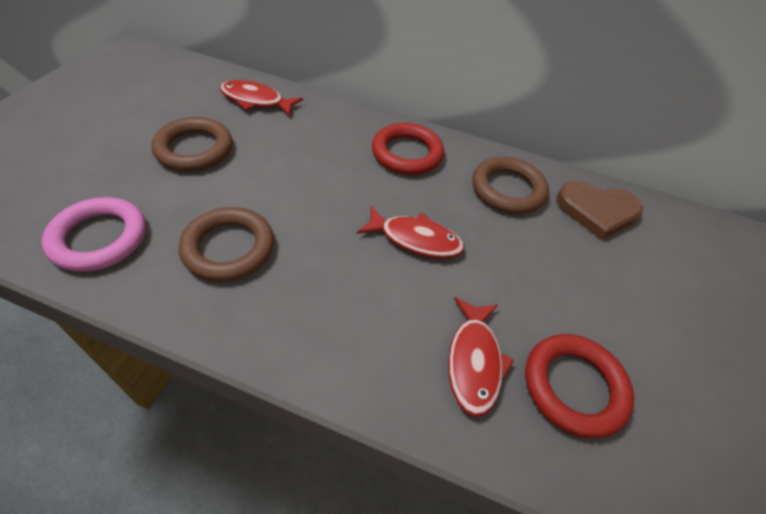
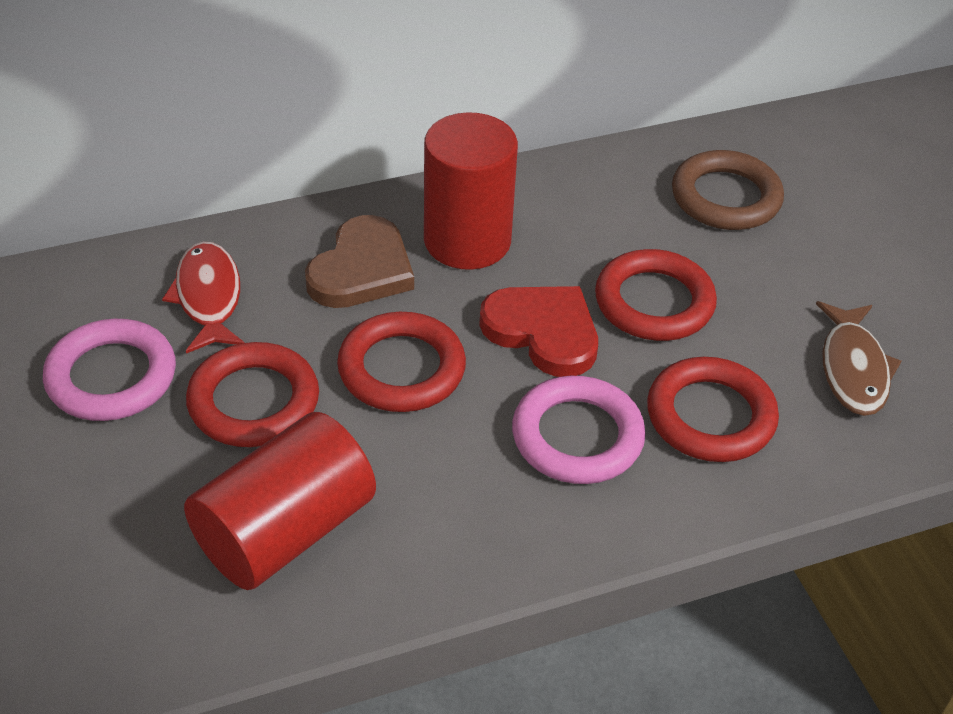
brown fish: none = 0 -> [816,301,902,416] = 1
brown ring: [152,117,233,171] [179,207,274,282] [472,157,549,214] = 3 -> [672,150,784,230] = 1
pink ring: [41,197,146,272] = 1 -> [43,319,176,421] [512,376,646,484] = 2
red cylinder: none = 0 -> [184,412,376,590] [424,112,518,270] = 2
red fish: [220,80,303,116] [357,206,465,258] [448,297,514,417] = 3 -> [162,242,245,354] = 1
red heart: none = 0 -> [479,286,598,377] = 1
red ring: [372,123,444,175] [525,334,634,438] = 2 -> [186,342,319,447] [337,312,466,412] [595,249,717,341] [647,357,779,462] = 4

